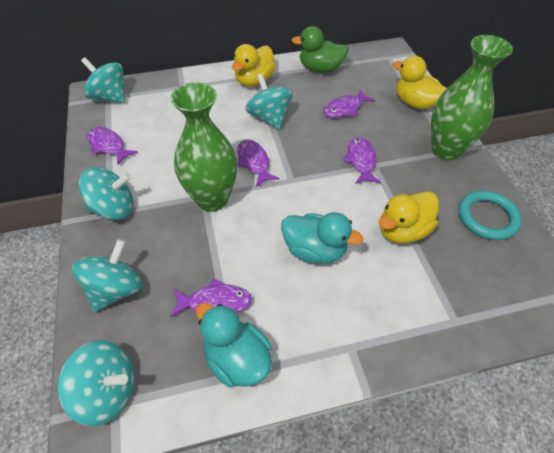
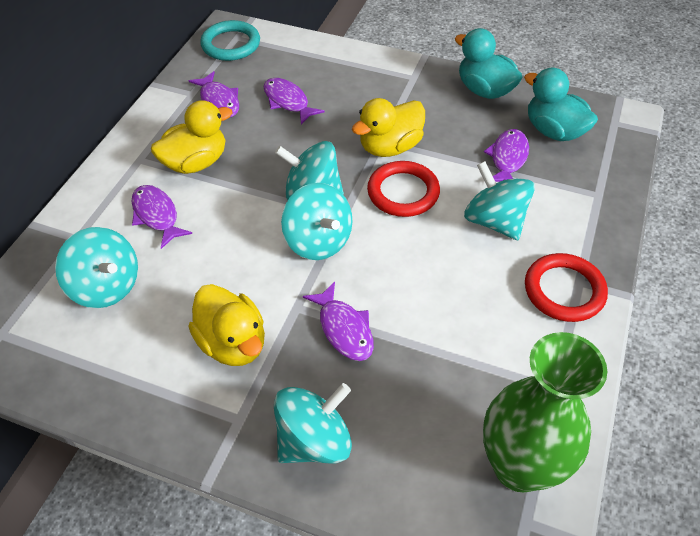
green duck: [292,26,349,72] = 1 -> none = 0
green vase: [171,82,237,212] [431,35,513,161] = 2 -> [483,332,607,493] = 1
red ring: none = 0 -> [367,161,440,217] [525,253,608,322] = 2

